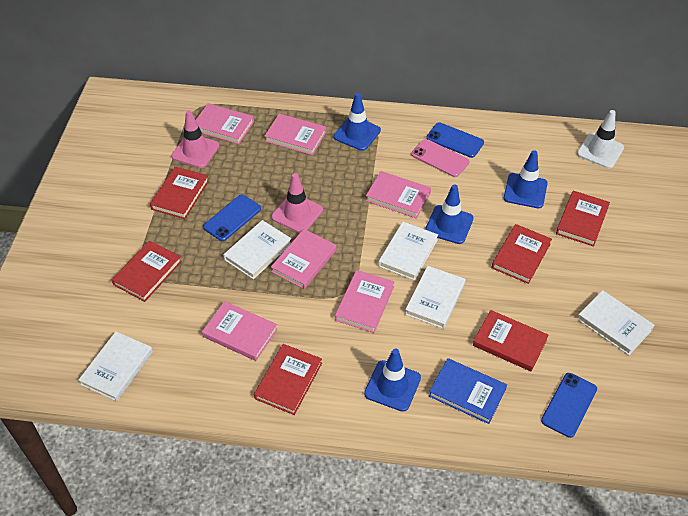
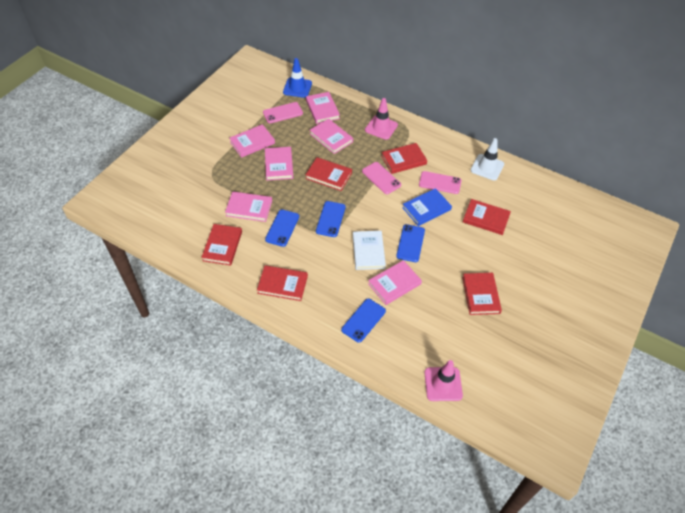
blue phone: [203,195,261,241] [426,122,484,158] [541,373,597,438] = 3 -> [265,209,299,247] [316,201,346,237] [341,299,386,343] [396,224,425,262] = 4
blue traffic cone: [334,93,381,151] [364,349,421,412] [425,184,474,244] [504,150,548,208] = 4 -> [283,58,312,98] = 1
pink phone: [411,139,469,177] = 1 -> [263,102,303,123] [362,162,401,194] [419,171,461,194] = 3
white book: [78,331,153,402] [223,220,291,279] [378,222,438,281] [405,266,466,329] [577,290,655,355] = 5 -> [353,231,386,270] = 1

